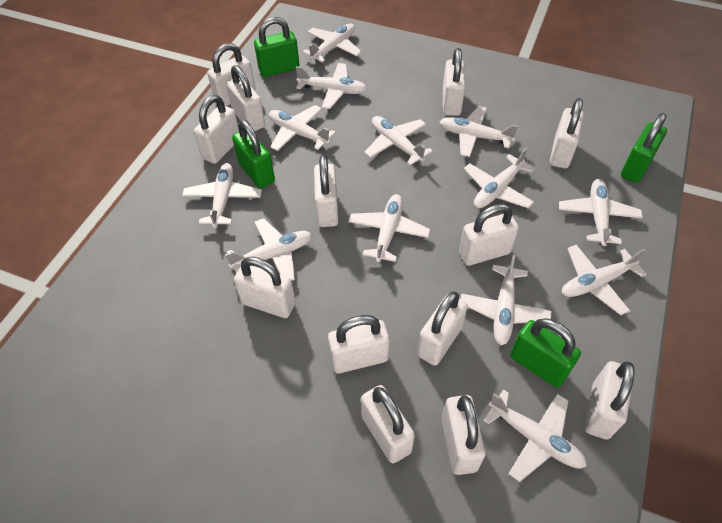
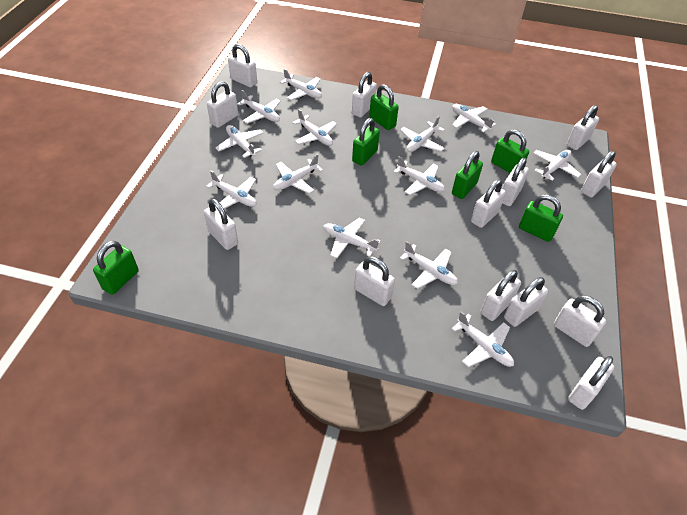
green padlock: [232,120,275,189] [254,17,300,77] [510,318,581,388] [621,113,667,183] = 4 -> [93,241,139,295] [352,118,380,166] [369,84,399,130] [452,151,483,199] [491,129,529,173] [519,194,563,242] = 6

